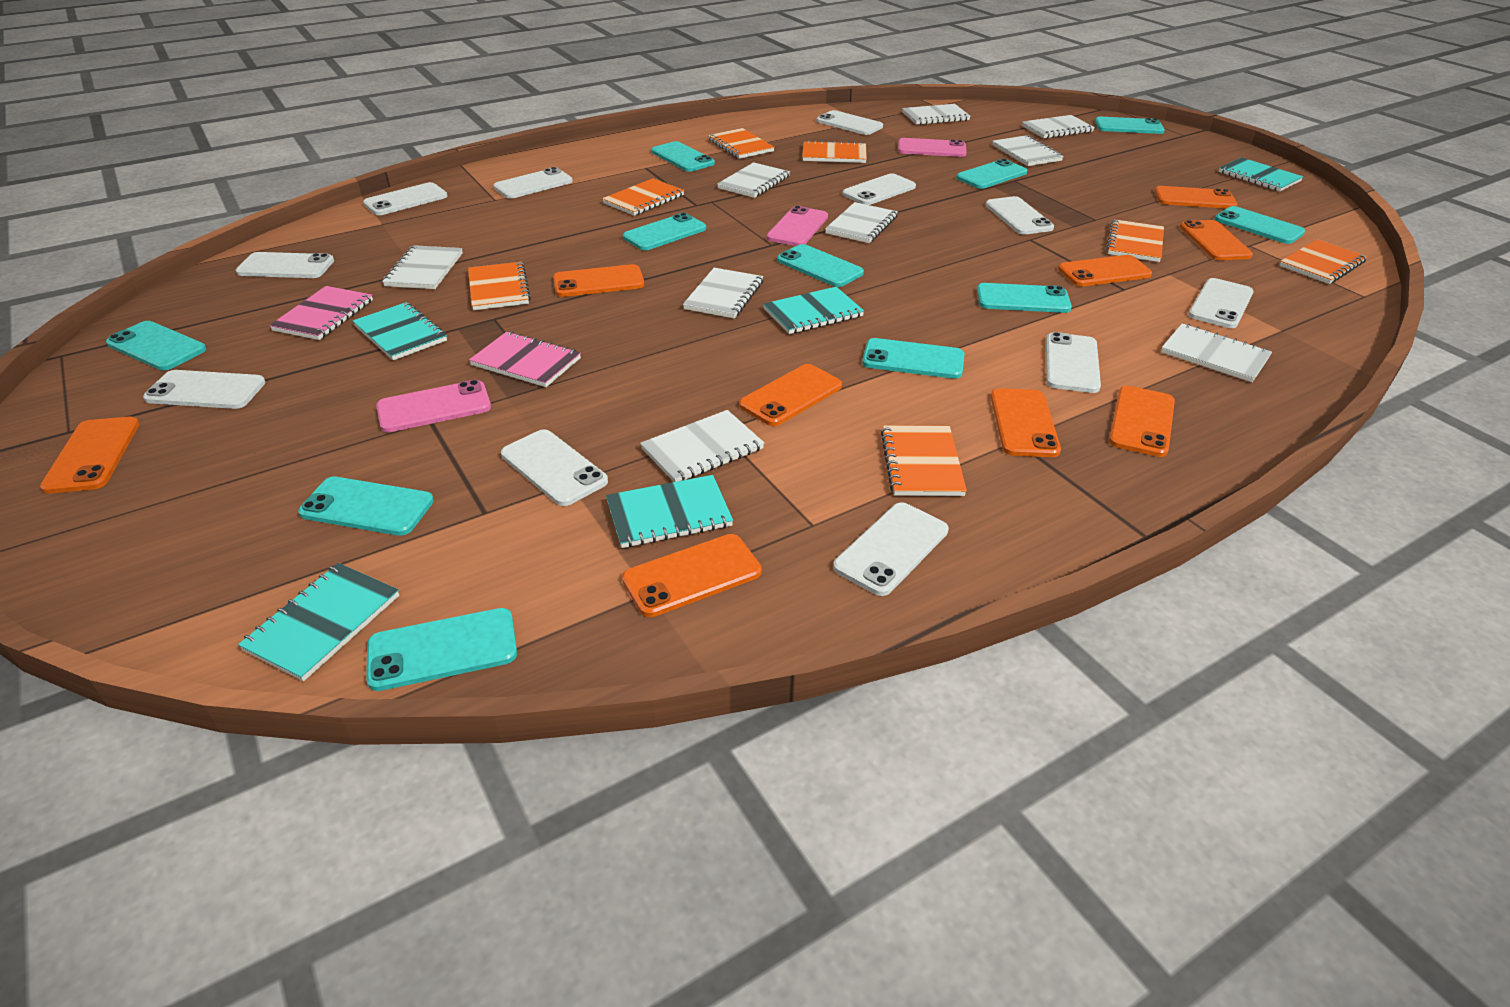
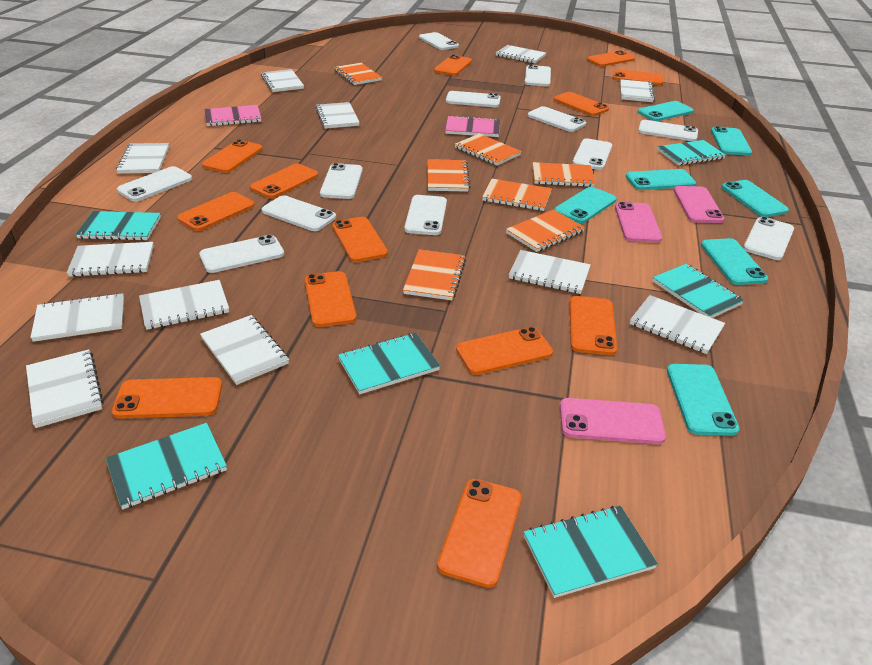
orange phone: [40,417,140,494] [553,264,644,297] [622,534,762,617] [739,364,842,426] [991,388,1061,457] [1058,255,1152,286] [1109,386,1175,457] [1154,186,1238,209] [1180,220,1253,260] = 9 -> [112,377,222,419] [177,192,254,231] [202,139,263,173] [250,164,318,199] [305,271,357,327] [332,217,388,262] [434,55,472,76] [437,479,522,588] [456,327,553,375] [554,92,609,116] [570,296,617,355] [587,50,635,66] [613,69,663,85] = 13
turquoise notebook: [238,563,399,681] [353,302,447,360] [606,475,733,548] [763,287,864,334] [1219,157,1303,191] = 5 -> [76,211,161,241] [106,423,227,509] [338,333,440,394] [524,506,658,598] [652,264,744,318] [657,140,726,165] = 6
turquoise phone: [106,321,206,370] [298,476,434,536] [366,608,517,691] [623,213,706,250] [651,141,715,172] [777,244,864,287] [862,338,965,379] [956,159,1028,189] [977,283,1072,313] [1095,117,1165,134] [1215,206,1305,244] = 11 -> [554,187,617,224] [626,169,696,190] [638,101,694,121] [667,364,740,436] [701,238,768,285] [711,126,752,156] [722,180,789,217] = 7
white notebook: [382,245,463,289] [640,410,764,482] [683,268,763,319] [717,162,790,198] [825,202,898,243] [902,104,971,125] [992,135,1064,166] [1022,115,1095,138] [1161,324,1272,382] = 9 -> [26,349,104,428] [30,293,124,342] [67,242,154,277] [116,143,169,174] [139,280,229,330] [200,315,289,385] [261,69,304,92] [315,102,360,129] [496,45,546,63] [509,250,591,294] [620,79,655,102] [630,295,725,354] = 12
white phone: [143,370,266,409] [236,252,334,278] [363,182,447,215] [493,167,573,199] [501,429,608,506] [817,110,883,135] [833,502,949,596] [843,173,916,205] [986,196,1054,235] [1046,332,1101,393] [1188,278,1254,328] = 11 -> [117,166,192,202] [199,235,284,273] [262,195,336,231] [320,163,363,199] [404,195,447,235] [419,32,459,50] [446,91,501,107] [525,65,551,86] [528,106,586,132] [572,138,612,170] [638,120,698,141] [743,217,794,260] = 12

